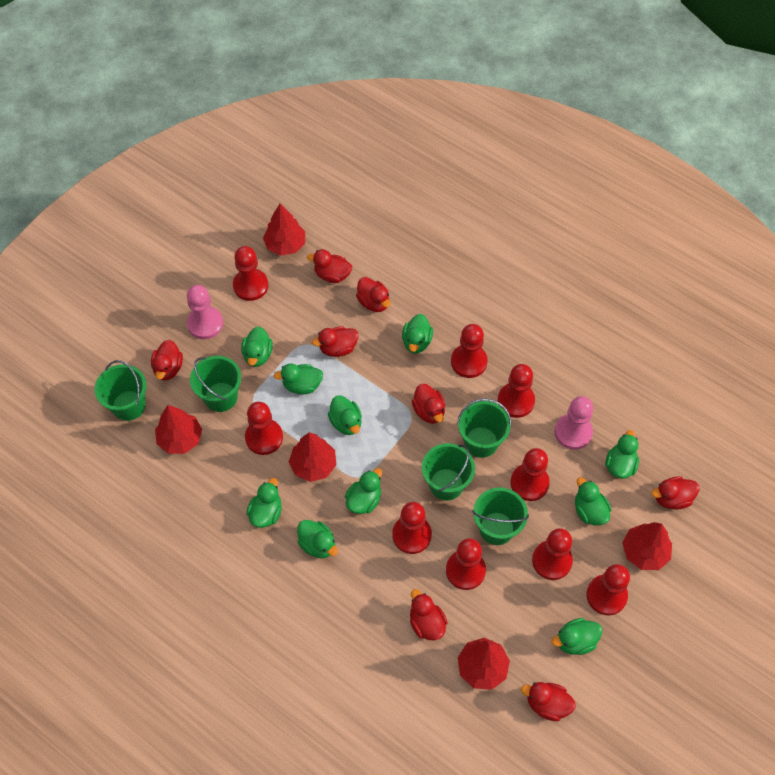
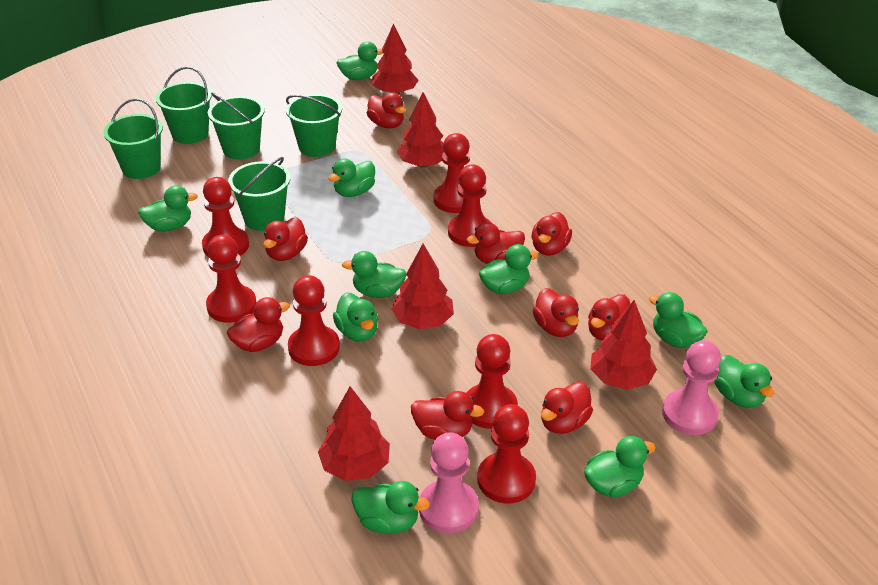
red duck: [151,340,183,380] [307,249,352,283] [312,326,359,357] [356,277,391,312] [410,589,448,640] [412,384,445,424] [521,682,576,721] [651,476,699,509] = 8 -> [227,297,290,352] [264,217,308,261] [367,92,406,128] [411,391,485,440] [467,222,525,264] [532,212,572,256] [533,288,579,337] [541,382,593,434] [588,294,630,341] = 9
red pawn: [233,246,268,301] [245,402,283,455] [392,502,432,554] [446,538,486,590] [451,324,488,378] [498,364,535,418] [510,448,550,501] [532,528,573,580] [586,564,630,615] = 9 -> [202,177,249,257] [206,235,256,323] [288,275,340,366] [433,133,470,213] [448,165,491,247] [467,334,518,429] [477,404,536,503] = 7

